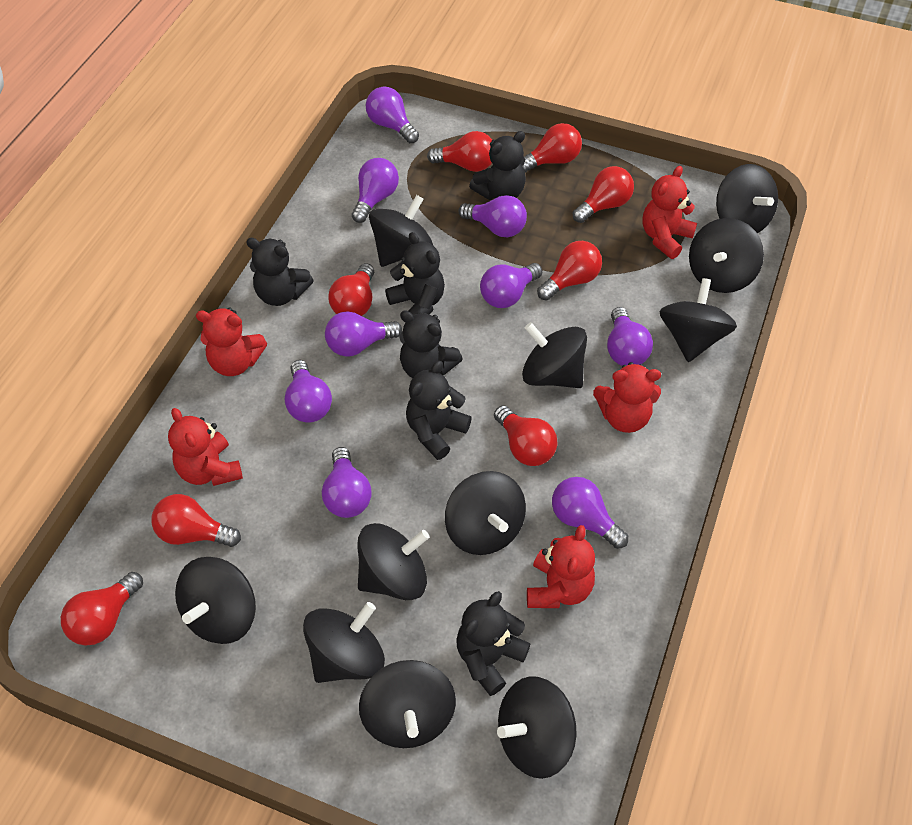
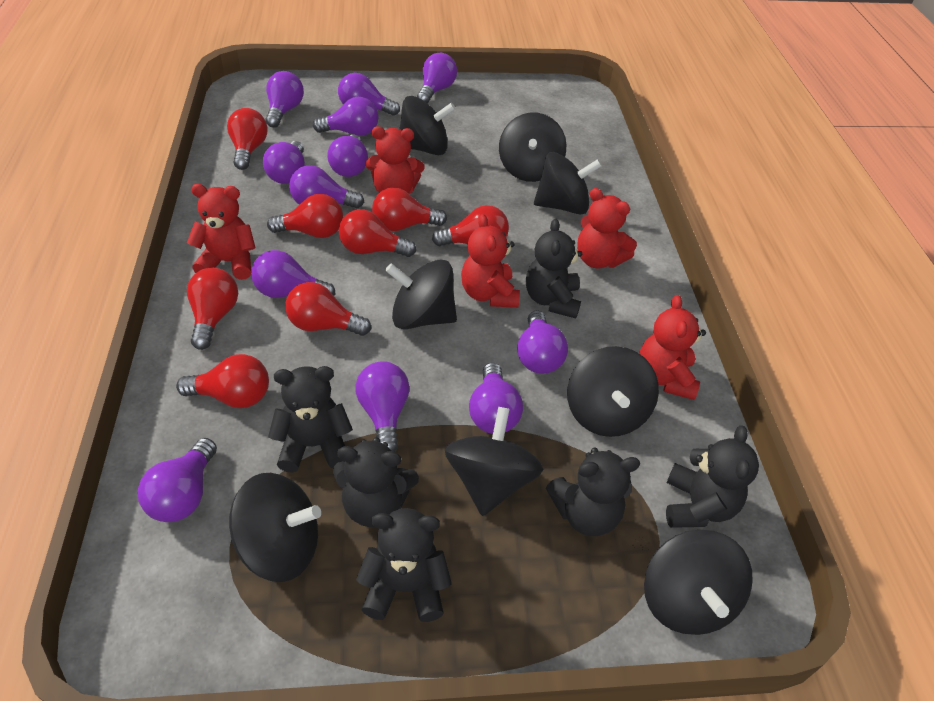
black spinning top: [175,557,256,644] [303,602,385,683] [358,523,429,600] [359,660,456,748] [369,195,433,267] [445,471,526,555] [497,676,577,779] [522,322,587,388] [659,278,737,362] [689,218,764,293] [716,164,778,233] = 11 -> [229,473,321,582] [385,260,457,329] [399,96,456,155] [445,407,543,516] [499,113,566,182] [534,152,602,215] [567,346,659,437] [644,530,753,635] = 8
purple light bulb: [285,360,332,423] [322,447,372,518] [325,312,402,357] [352,158,399,223] [366,87,419,143] [458,195,527,237] [480,263,542,308] [552,477,628,549] [607,307,653,366] = 9 -> [138,438,217,522] [251,250,336,298] [263,141,305,184] [265,71,304,128] [289,165,364,208] [313,97,379,136] [327,135,368,177] [338,73,400,116] [355,361,410,452] [417,53,457,103] [469,362,523,434] [517,310,568,374] = 12

